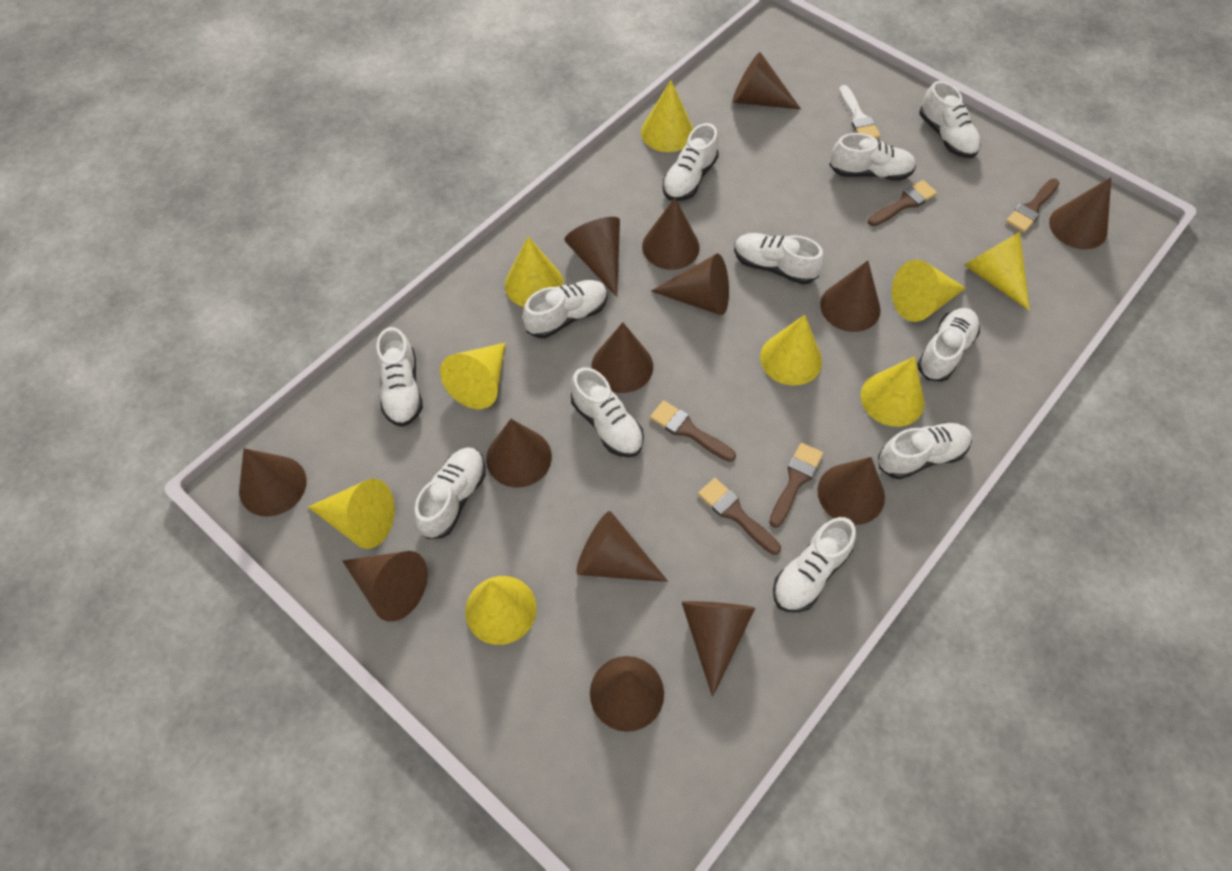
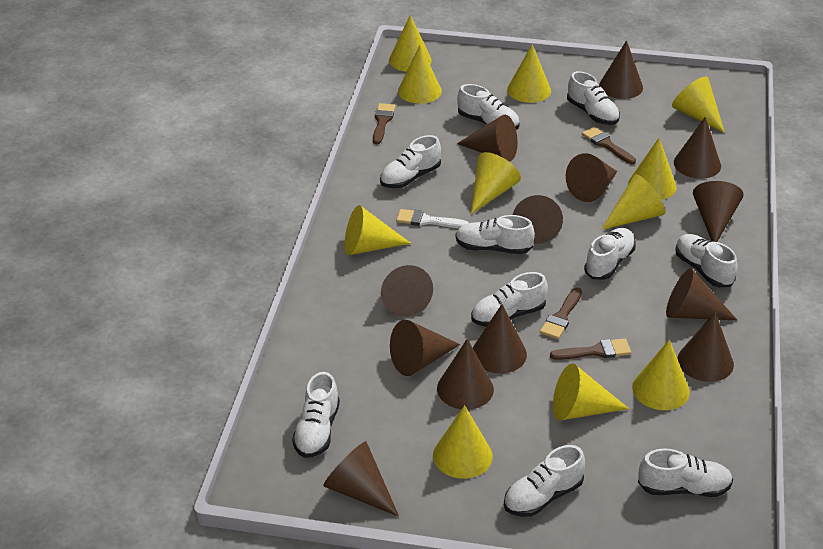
brown brush: [650,400,736,462] [698,478,781,555] [769,443,823,528] [868,180,937,226] [1006,179,1059,232] = 5 -> [373,103,395,144] [540,288,582,339] [550,338,631,360] [582,127,636,164] = 4
brown cone: [239,448,307,517] [343,551,428,622] [486,419,552,488] [564,217,620,297] [576,511,668,582] [590,656,664,732] [591,322,653,393] [642,198,700,270] [651,254,729,315] [682,601,755,697] [732,52,801,109] [818,457,885,525] [820,261,881,332] [1049,177,1111,249] = 14 -> [323,441,399,517] [381,265,433,316] [390,320,460,376] [437,339,494,410] [457,115,518,162] [473,304,527,374] [513,195,563,244] [566,153,617,202] [599,40,643,99] [666,268,738,321] [674,117,721,179] [678,312,734,382] [693,181,743,242] = 13
white shoe: [377,327,423,427] [414,447,486,539] [523,280,608,338] [571,367,644,457] [662,123,719,201] [734,233,824,284] [773,517,856,612] [829,133,916,181] [878,422,972,479] [917,308,980,382] [920,81,981,158] = 11 -> [292,372,340,458] [380,135,441,188] [456,215,535,254] [457,84,520,130] [471,272,548,327] [504,445,585,517] [567,71,620,125] [584,228,636,280] [638,448,733,497] [675,234,738,287] = 10
yellow cone: [308,479,395,549] [440,343,506,409] [465,576,537,645] [505,237,564,307] [641,80,693,152] [760,315,822,386] [861,356,925,427] [892,260,966,322] [964,232,1030,311] = 9 -> [345,205,411,255] [389,15,432,72] [398,45,442,104] [433,405,493,479] [471,152,521,214] [507,44,551,103] [553,364,629,421] [601,174,665,230] [628,138,677,200] [632,339,690,410] [672,77,725,133] = 11

